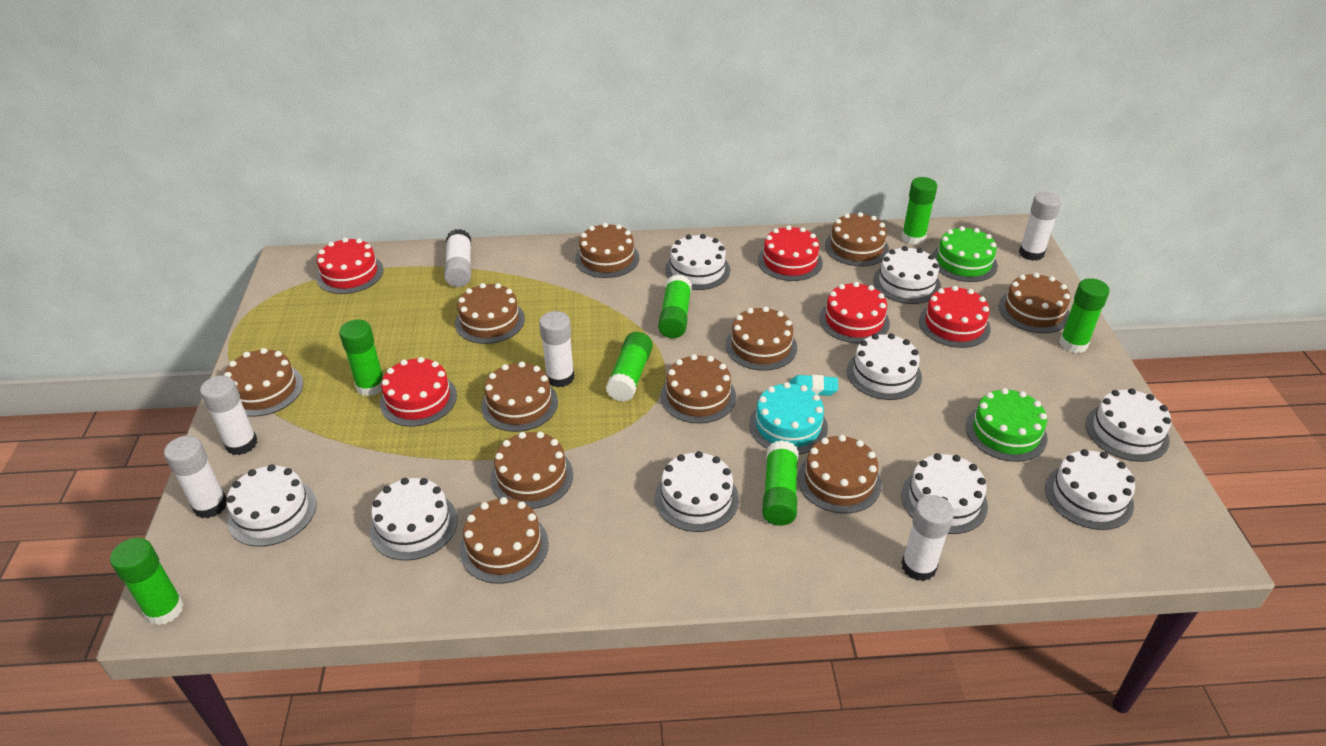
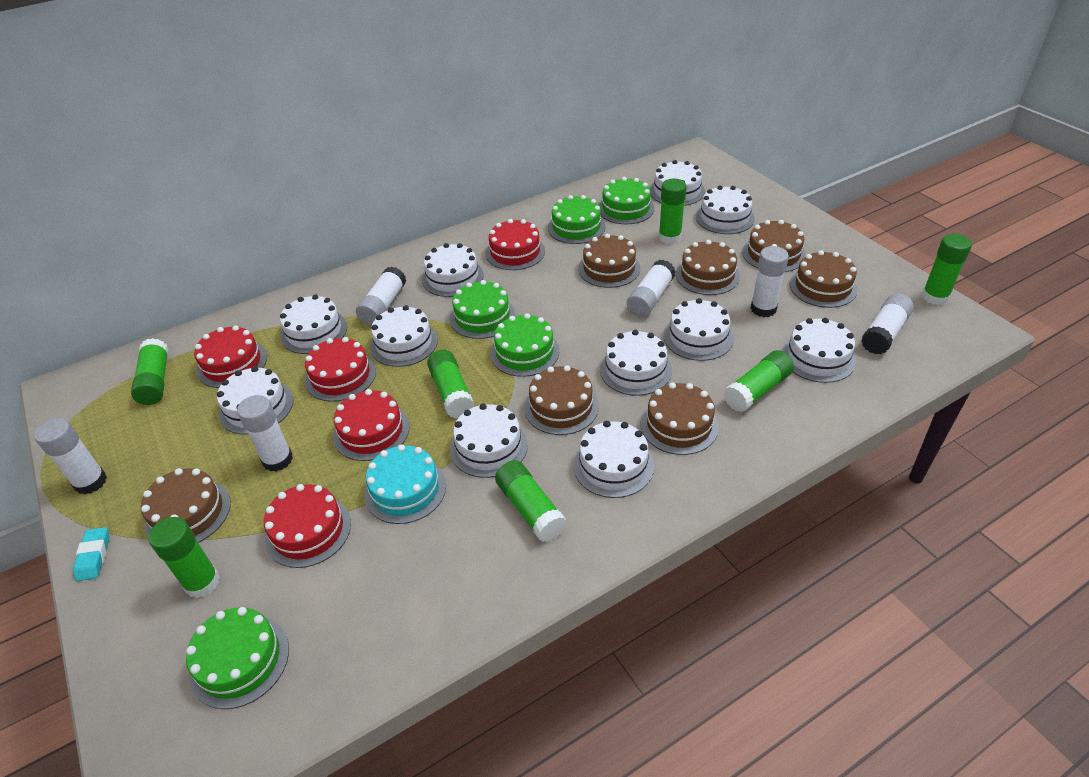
brown cake: [224,348,303,417] [455,283,525,344] [460,497,549,584] [481,362,558,432] [490,432,573,509] [575,223,639,278] [660,354,736,424] [726,307,797,371] [798,435,882,514] [825,212,889,266] [999,273,1070,333] = 11 -> [141,468,231,543] [524,365,599,435] [578,234,640,288] [641,382,719,455] [676,240,740,295] [742,220,806,272] [789,250,857,308] = 7
green cake: [932,226,998,282] [966,388,1048,462] = 2 -> [186,607,289,709] [450,280,515,339] [490,313,560,377] [548,195,606,244] [599,177,654,224] = 5
white cake: [226,464,316,547] [370,478,458,561] [655,451,739,532] [665,234,730,290] [847,333,922,400] [873,246,941,304] [901,453,988,534] [1045,449,1135,530] [1085,388,1171,462] = 9 -> [217,366,293,435] [280,294,347,354] [370,305,438,367] [422,243,484,297] [450,403,528,478] [573,421,654,498] [600,330,672,396] [650,160,705,206] [663,298,734,361] [696,185,755,234] [782,318,856,383] = 11

